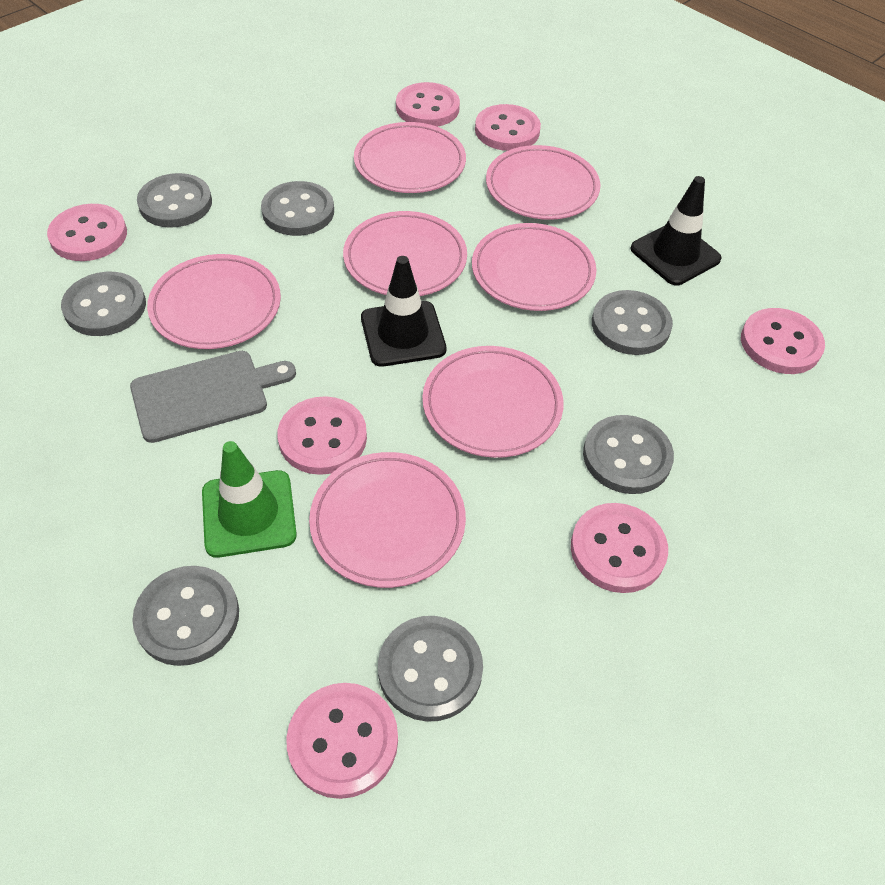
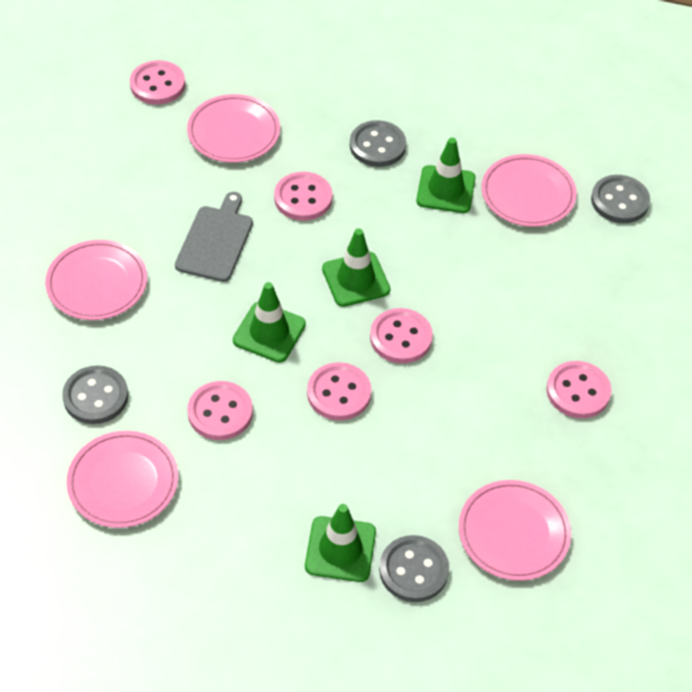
black traffic cone: [361,256,446,367] [631,176,722,285] = 2 -> none = 0
green traffic cone: [202,441,297,558] = 1 -> [233,282,306,363] [305,504,376,582] [322,228,390,307] [416,138,476,213] = 4
grey button: [61,272,146,336] [132,566,239,666] [137,173,212,228] [261,181,334,236] [378,616,483,722] [583,415,674,494] [592,290,673,355] = 7 -> [62,365,128,424] [350,120,406,167] [379,535,449,602] [591,175,650,223] = 4
pink button: [47,204,127,261] [277,396,367,475] [286,683,398,799] [396,82,460,127] [475,104,541,151] [571,503,668,593] [741,308,825,374] = 7 -> [130,60,185,105] [187,381,253,440] [274,172,333,221] [307,362,371,420] [370,308,433,363] [547,361,612,418] = 6
pink plate: [147,254,281,349] [309,452,466,588] [343,211,467,296] [354,122,466,193] [422,346,564,458] [472,223,596,311] [486,145,600,220] = 7 -> [45,240,147,320] [66,431,178,528] [187,94,280,163] [459,480,571,581] [481,154,577,227] = 5

